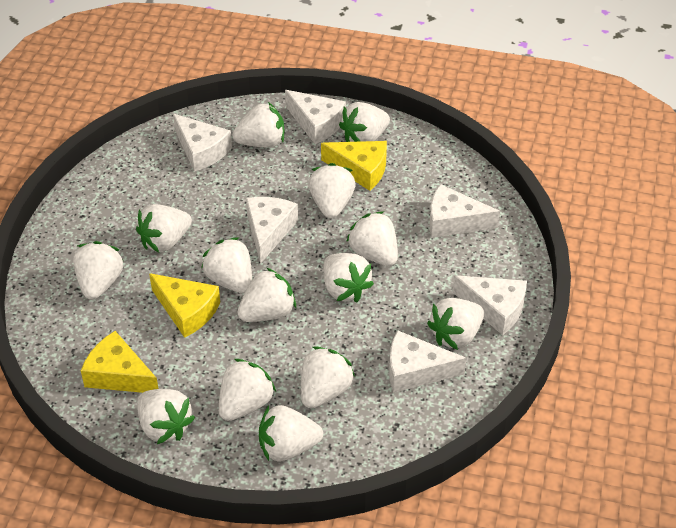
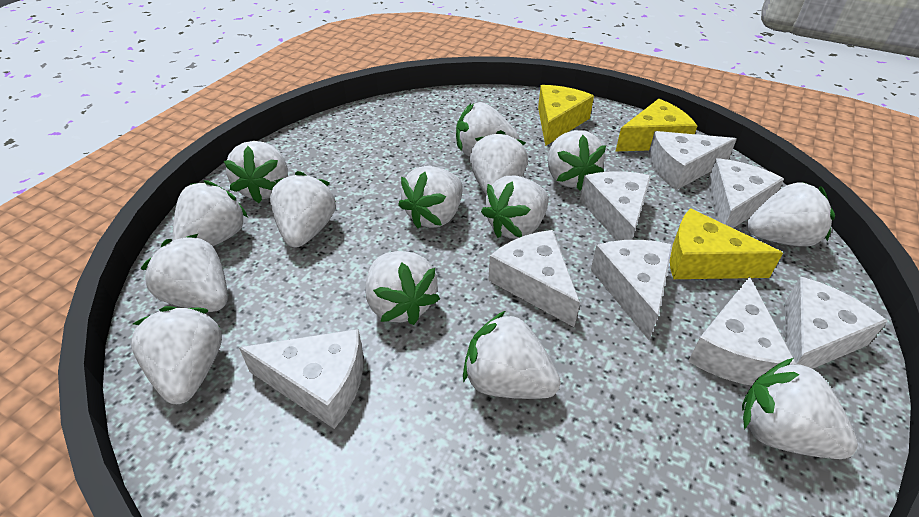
white cheese: [173,114,232,172] [246,197,298,264] [285,90,346,144] [389,330,467,393] [430,184,500,238] [453,275,527,335] = 6 -> [239,329,363,429] [488,230,580,327] [580,171,651,241] [591,240,673,340] [648,131,737,190] [688,277,796,386] [707,158,784,228] [785,277,887,369] = 8

